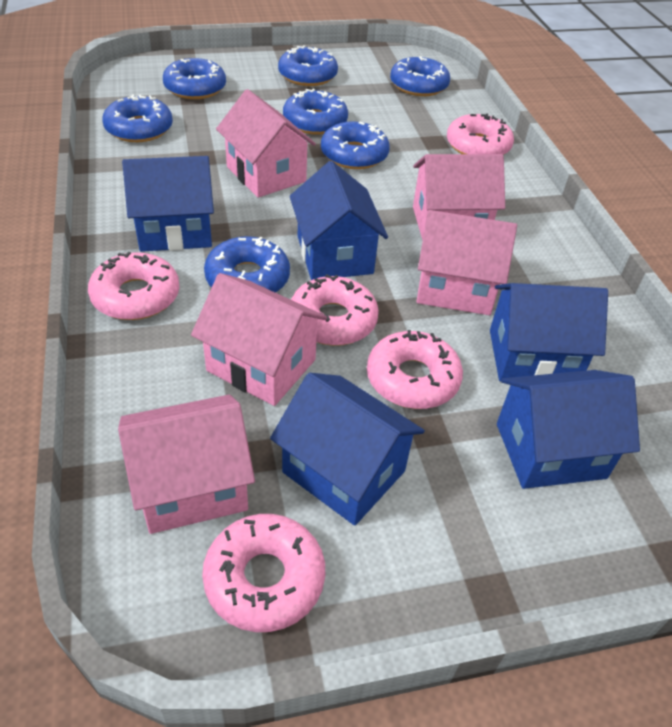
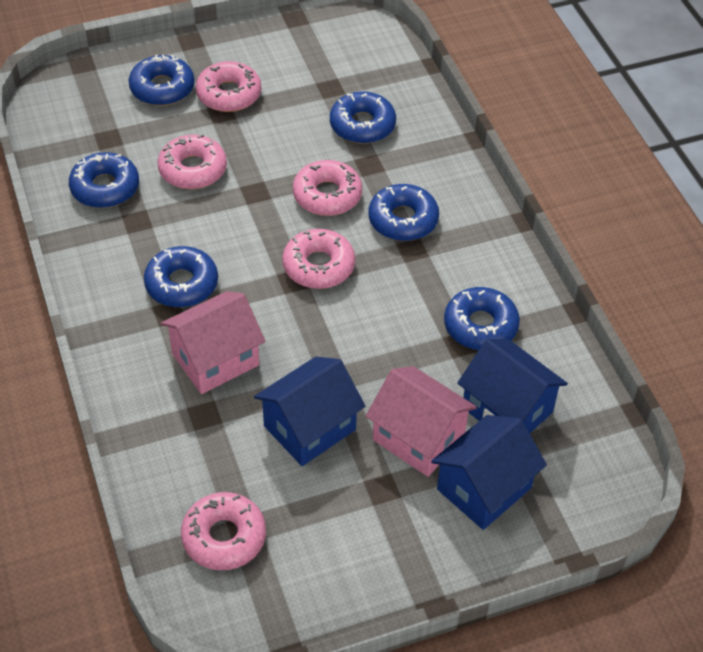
blue donut: [102,95,173,142] [163,58,226,99] [204,236,290,293] [278,45,338,86] [283,89,348,135] [321,121,390,169] [390,56,450,96] = 7 -> [69,152,139,208] [129,55,195,106] [144,246,218,307] [330,91,396,144] [368,184,439,241] [444,287,520,350] = 6
blue house: [122,156,214,252] [270,373,425,526] [290,161,388,280] [490,283,608,382] [497,370,640,489] = 5 -> [254,357,365,466] [431,415,547,530] [457,339,568,433] = 3
pink house: [118,395,255,534] [191,273,327,406] [216,89,316,198] [413,154,505,240] [416,210,517,315] = 5 -> [161,291,265,394] [366,366,477,477] = 2

